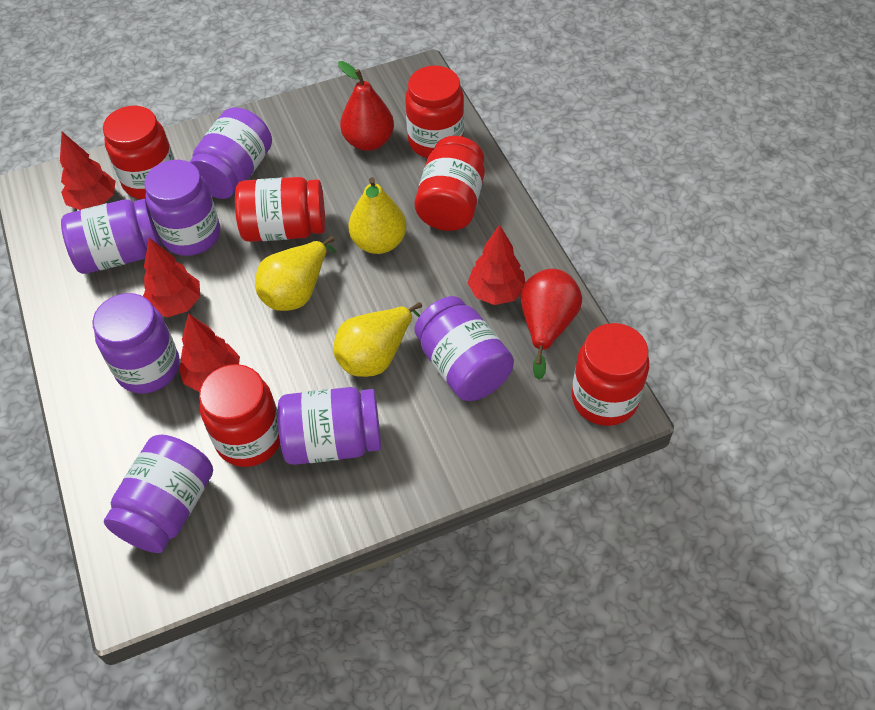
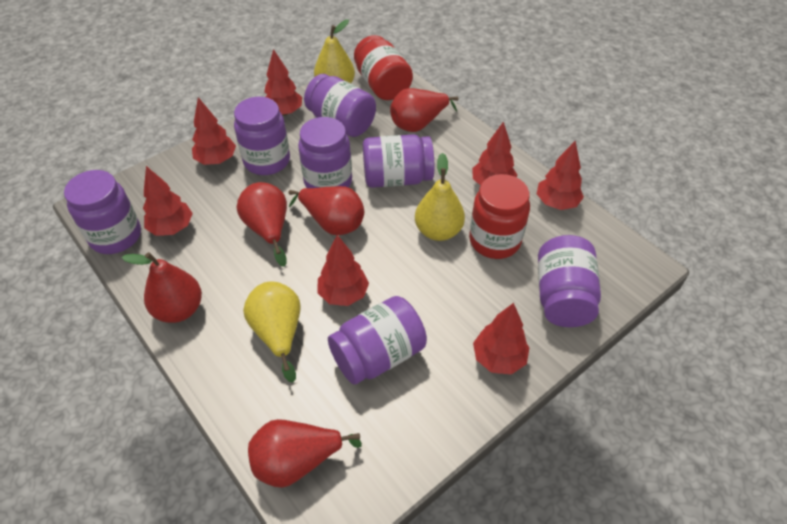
red jar: [103,106,175,199] [199,364,280,467] [235,177,325,242] [405,65,464,158] [415,136,485,231] [572,323,649,426] = 6 -> [354,35,413,100] [469,174,530,259] = 2
red pear: [338,61,394,151] [520,269,582,380] = 2 -> [122,252,202,323] [237,182,287,267] [248,419,362,488] [289,186,364,235] [390,88,459,132] = 5
red tree: [60,132,115,210] [143,238,200,317] [179,313,240,392] [468,225,525,305] = 4 -> [143,166,193,236] [192,97,236,165] [265,49,302,116] [318,235,369,306] [472,121,517,186] [473,303,529,374] [537,141,584,210] = 7

